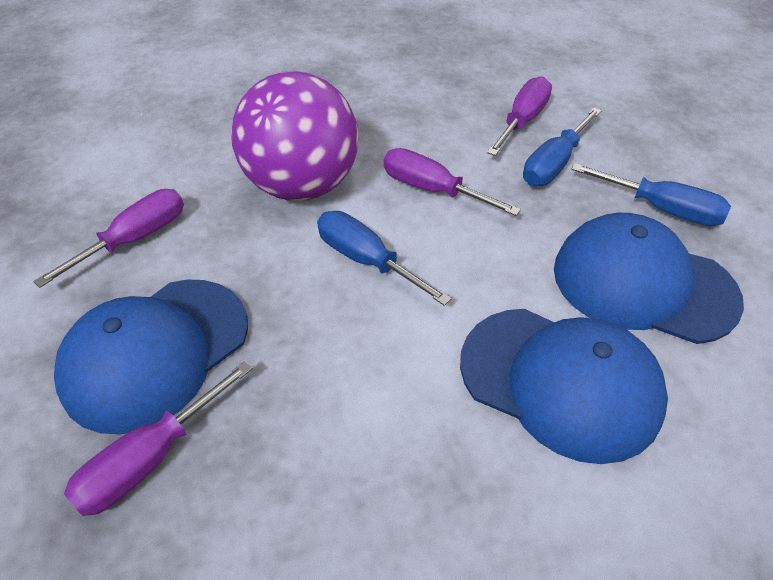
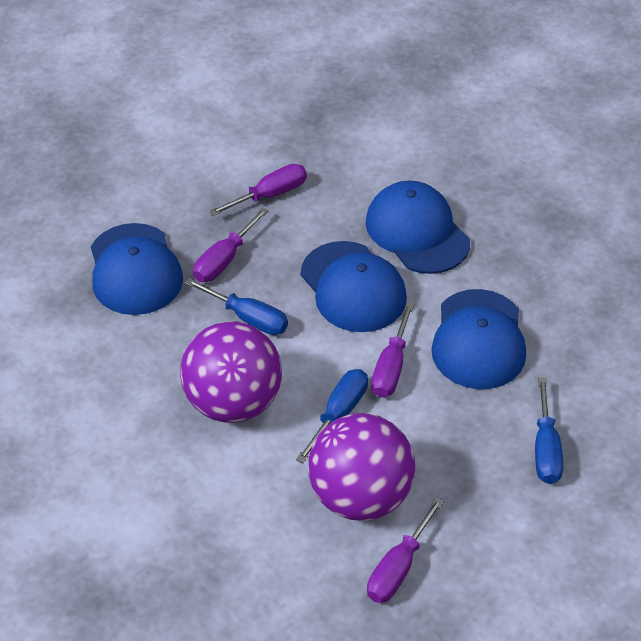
blue cap: [54,280,248,435] [460,309,668,464] [554,213,744,344] = 3 -> [91,223,183,315] [301,241,407,332] [365,181,470,274] [431,289,526,389] = 4
purple ball: [231,71,358,201] = 1 -> [180,321,282,423] [308,413,415,521] = 2

